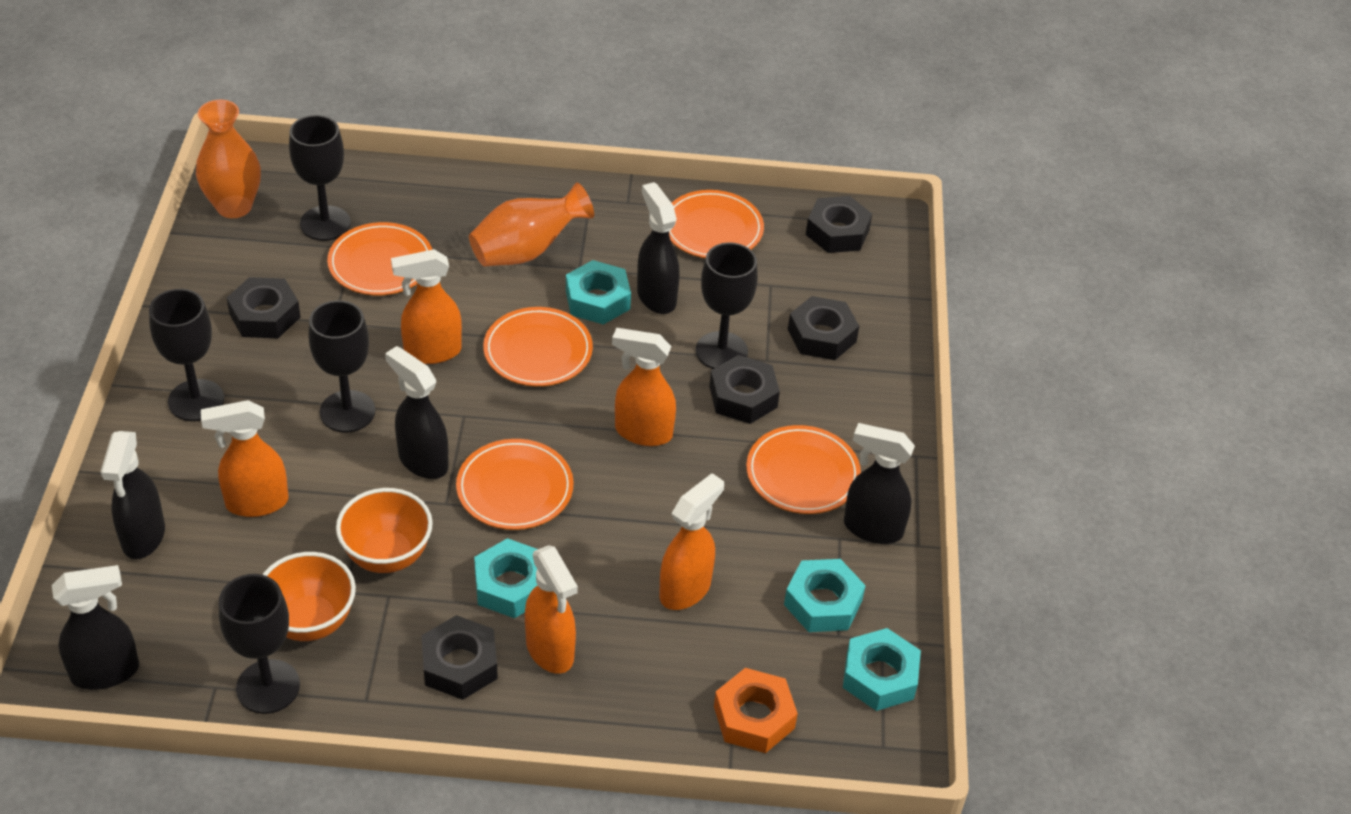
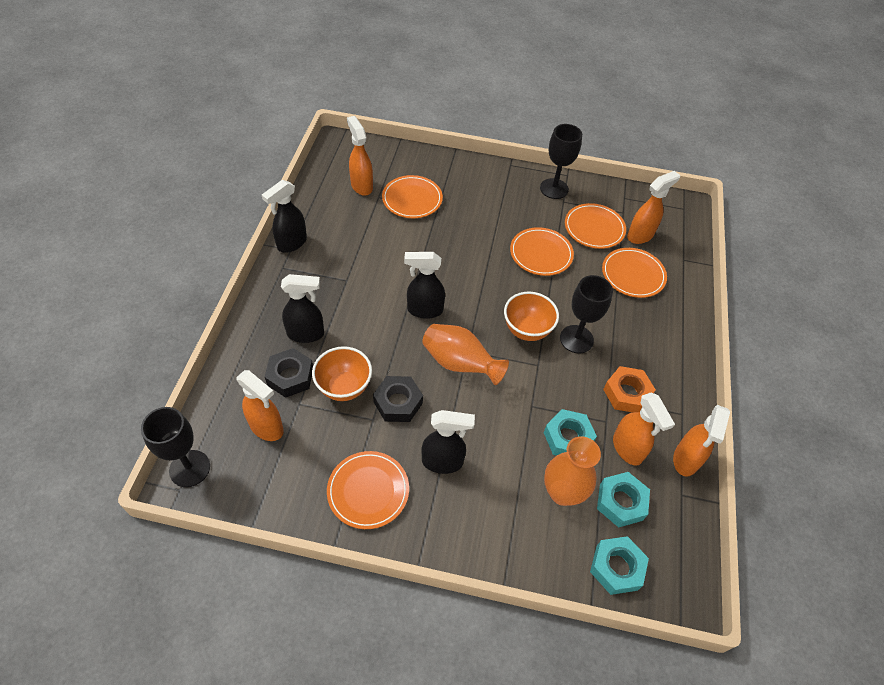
black goblet: [149,289,224,421] [219,574,300,714] [289,115,351,241] [309,300,375,432] [696,242,758,369] = 5 -> [141,407,210,487] [540,124,582,199] [560,275,613,353] = 3
black nut: [227,277,300,338] [421,615,498,700] [709,355,780,424] [788,296,859,360] [806,196,872,253] = 5 -> [265,348,313,398] [373,376,423,422] = 2
black spray bottle: [52,565,139,690] [100,431,165,559] [385,346,449,479] [637,182,680,314] [844,423,915,544] = 5 -> [262,180,307,253] [281,274,324,343] [404,252,445,319] [421,410,475,474] = 4
turquoise nut: [474,538,538,618] [566,260,631,325] [784,559,866,632] [843,628,921,711] = 4 -> [544,409,597,456] [590,536,649,595] [597,472,650,527] = 3

